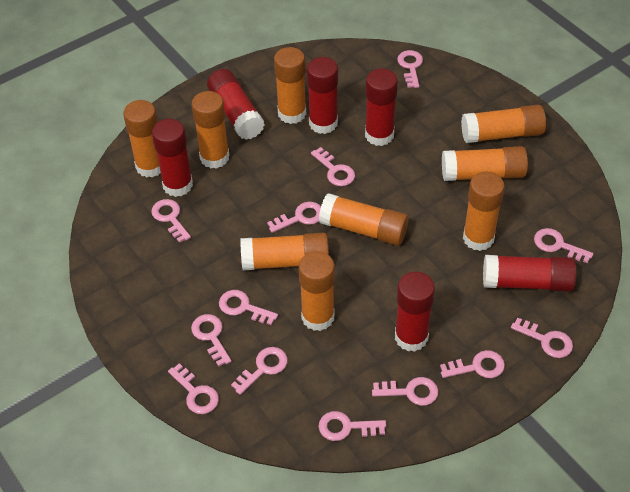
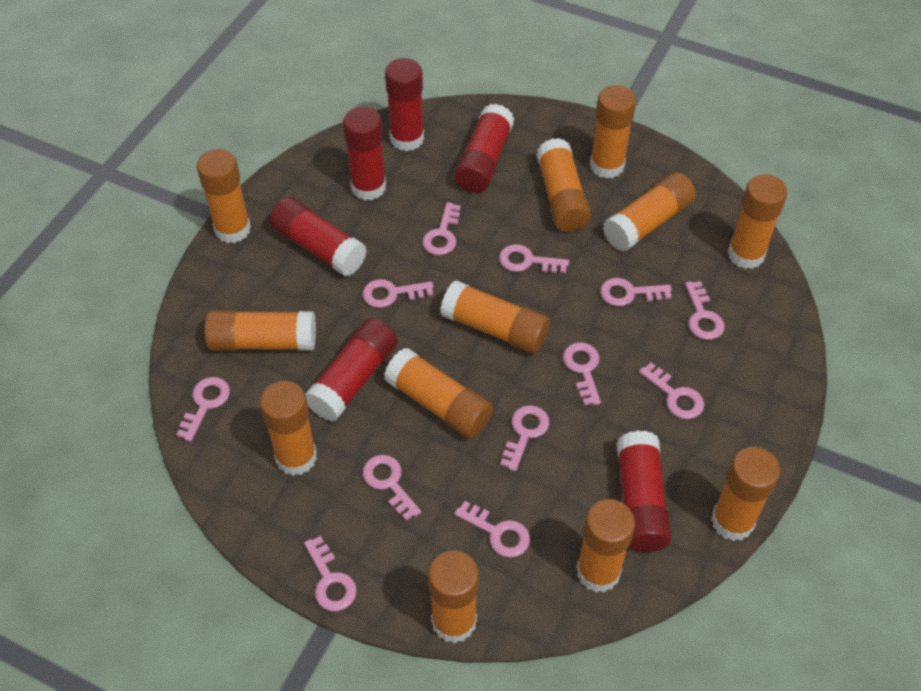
orange glue stick: [123,100,161,178] [191,91,230,169] [240,233,329,270] [274,47,306,124] [298,251,335,331] [319,193,409,246] [442,146,528,181] [461,105,546,143] [463,172,505,251] = 9 -> [197,149,251,243] [205,310,316,351] [260,381,317,476] [384,348,493,439] [428,551,479,643] [440,280,550,354] [536,138,591,232] [576,499,635,592] [590,85,636,179] [603,172,696,252] [711,447,780,541] [728,174,787,269] = 12
pink key: [151,199,191,243] [168,363,219,414] [191,314,231,367] [219,290,278,325] [231,347,288,395] [267,202,321,233] [311,147,355,186] [318,411,386,441] [372,377,438,406] [397,50,423,88] [440,350,505,378] [511,318,573,358] [534,228,593,263] = 13 -> [176,377,230,442] [304,536,357,611] [363,279,434,308] [363,455,421,521] [422,202,461,255] [454,501,530,558] [499,244,569,273] [500,405,549,471] [563,342,601,405] [600,278,672,306] [639,363,704,419] [685,281,724,340] = 12

